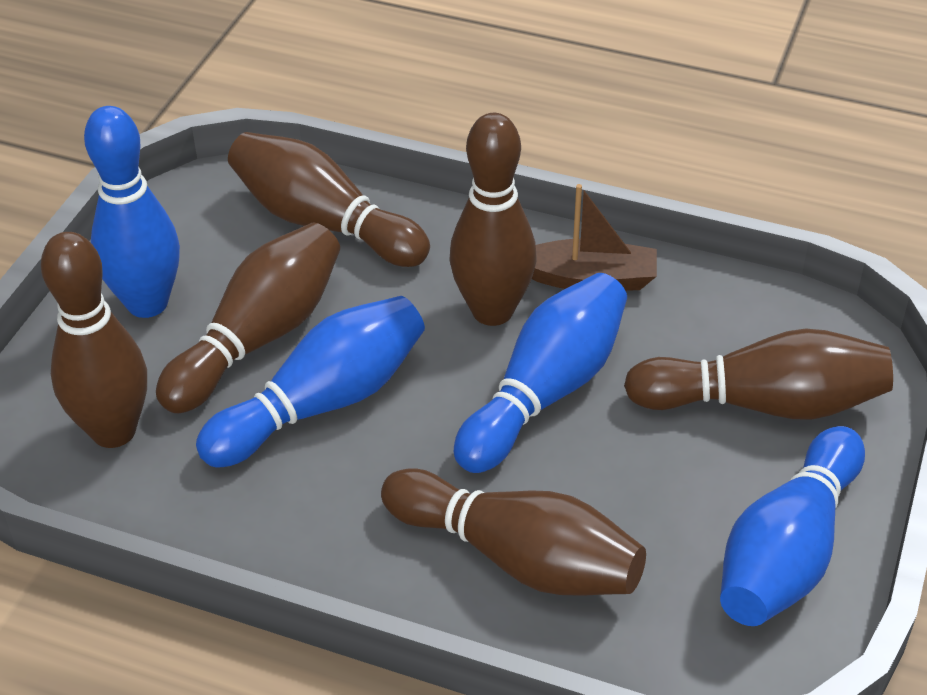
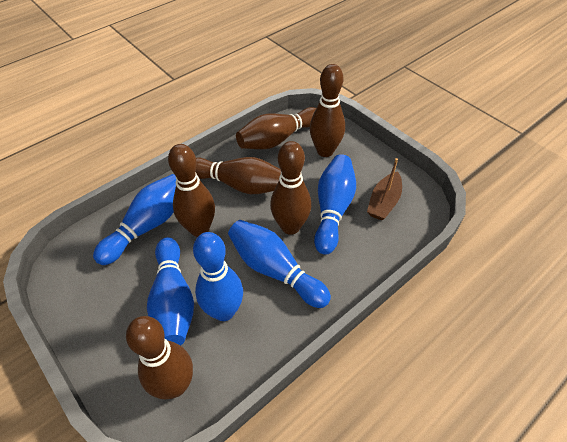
blue bowling pin: [84,106,180,318] [196,296,425,467] [454,273,627,473] [720,426,865,626] = 4 -> [93,174,176,265] [147,237,194,346] [193,232,243,321] [228,220,331,308] [314,154,356,255] = 5

